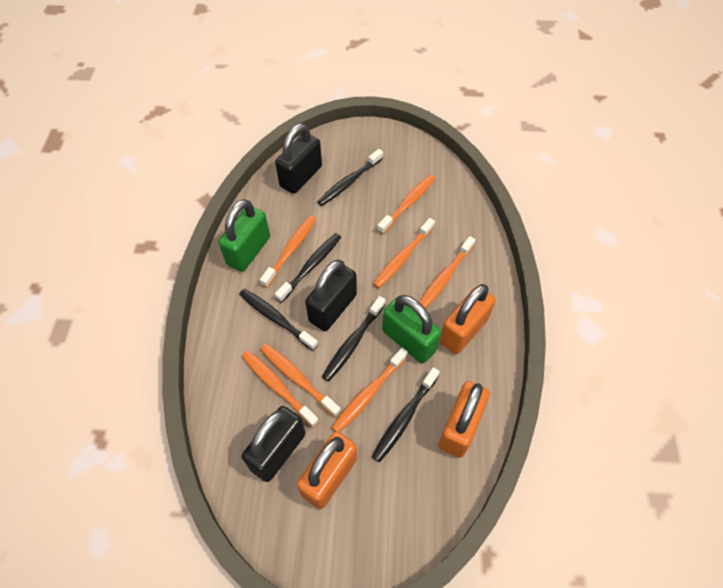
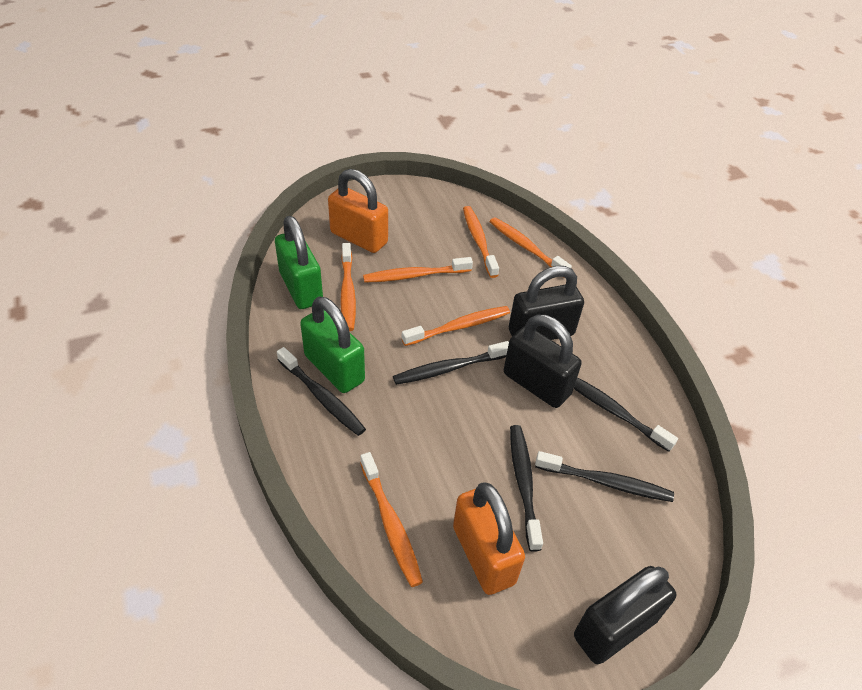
orange padlock: [297,432,357,509] [438,381,490,458] [440,284,496,354] = 3 -> [328,169,388,253] [453,482,525,595] = 2
orange toothbrush: [242,351,319,428] [260,215,316,288] [260,344,341,417] [331,348,408,432] [373,218,435,288] [377,174,436,234] [419,236,475,309] = 7 -> [340,243,356,331] [360,452,423,587] [363,257,473,283] [402,306,510,346] [463,206,499,278] [489,217,572,268] = 6

